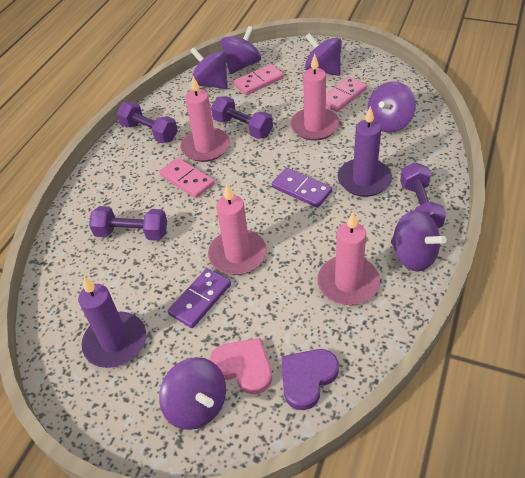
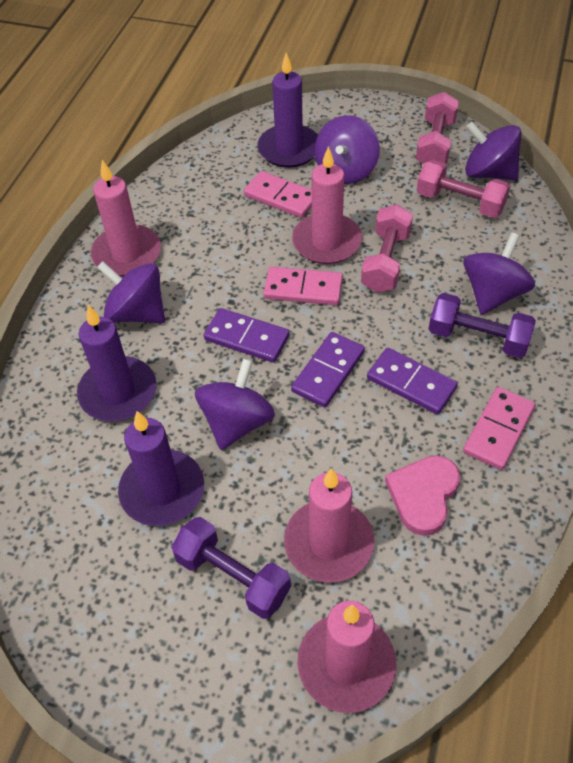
pink dumbbell: none = 0 -> [361,204,413,293] [416,92,459,164] [417,160,510,218] = 3
purple candle: [78,277,146,368] [338,106,392,197] = 2 -> [77,305,157,421] [118,411,204,526] [257,53,318,168] = 3
purple domino: [168,268,231,328] [272,168,332,208] = 2 -> [204,308,290,363] [291,332,365,407] [367,348,458,414] = 3
purple dumbbell: [89,206,167,241] [117,102,178,143] [211,96,273,139] [400,162,446,228] = 4 -> [171,517,291,619] [429,293,536,358] = 2
purple heart: [281,349,339,410] = 1 -> none = 0
purple spinning top: [159,357,226,430] [190,47,228,89] [221,26,261,74] [305,33,342,76] [367,81,416,133] [391,210,447,272] = 6 -> [97,261,165,323] [195,358,275,450] [315,115,380,184] [463,232,535,315] [465,122,522,180] = 5

